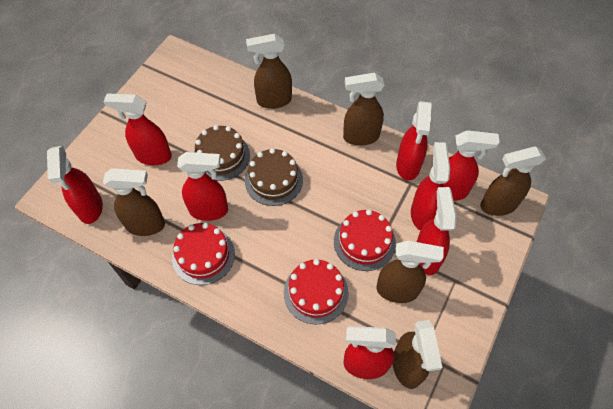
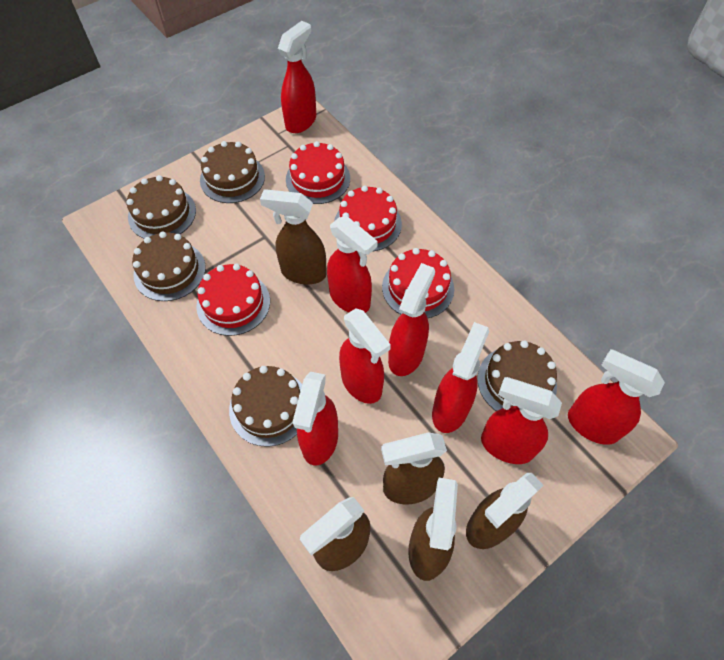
brown cake: [194,125,250,181] [245,148,303,206] = 2 -> [126,175,196,239] [132,231,206,301] [200,141,265,203] [229,366,302,447] [477,340,557,411] = 5
brown spray bottle: [103,168,165,236] [246,34,292,109] [343,73,384,146] [376,241,444,303] [393,320,443,389] [480,146,546,216] = 6 -> [260,189,327,284] [300,497,371,571] [381,432,447,504] [408,478,458,581] [466,473,544,549] = 5
red cake: [172,223,235,285] [284,259,349,325] [334,209,396,271] = 3 -> [196,264,270,336] [286,141,350,204] [334,186,402,251] [382,248,454,318] = 4

